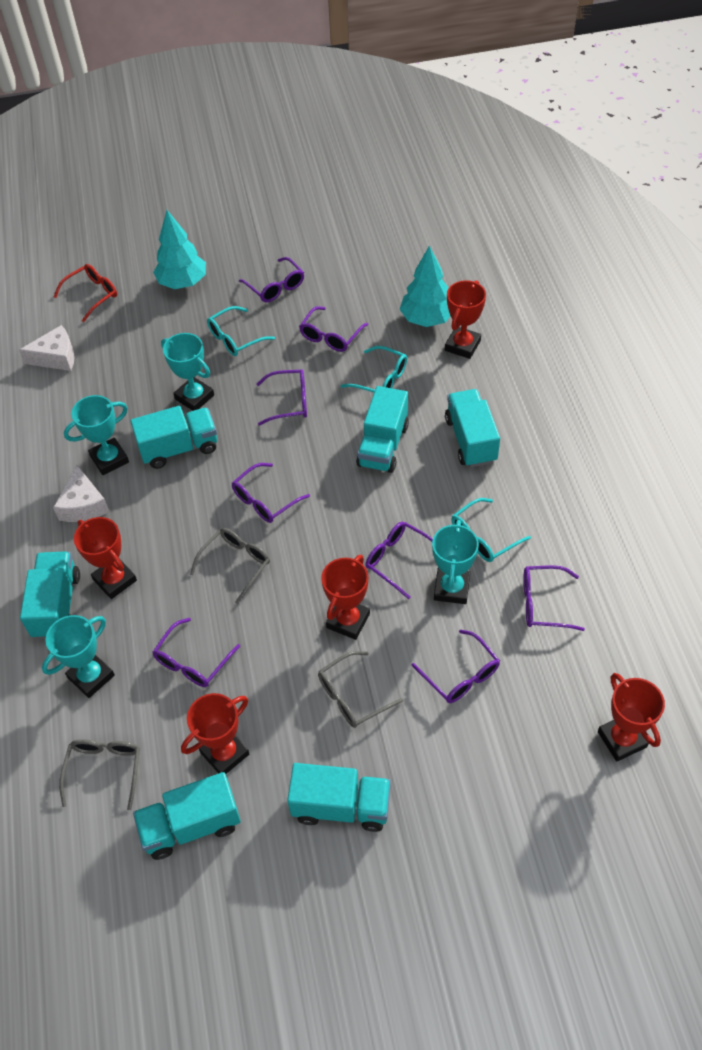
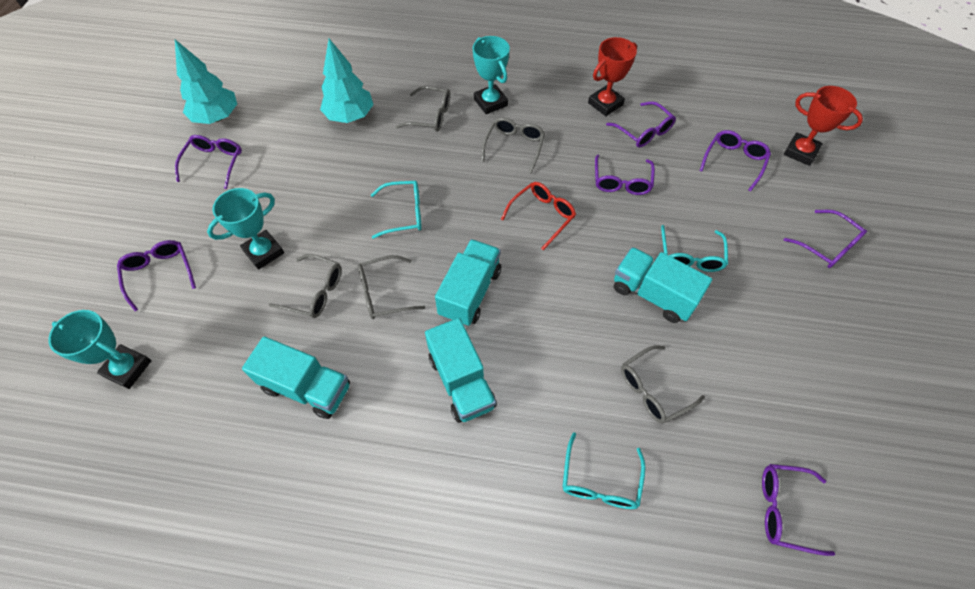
grey glasses: [59,739,140,811] [190,528,270,604] [318,651,403,728] = 3 -> [269,254,342,318] [358,255,425,319] [395,86,450,132] [481,117,545,173] [621,345,705,424] = 5
purple glasses: [153,618,240,687] [232,463,310,523] [239,257,304,303] [256,369,307,425] [299,306,368,352] [365,522,433,599] [411,629,500,703] [523,565,585,631] = 8 -> [117,240,196,311] [175,135,242,189] [595,155,655,195] [606,101,676,148] [700,130,771,191] [762,464,835,556] [784,210,867,268] = 7
red trophy: [74,517,137,599] [181,693,249,774] [321,555,370,640] [445,280,486,359] [598,673,665,761] = 5 -> [588,37,637,116] [784,86,863,166] = 2
turquoise trophy: [42,615,115,698] [64,395,129,475] [161,333,214,411] [432,520,479,604] = 4 -> [48,310,151,389] [207,188,284,270] [473,36,510,114] = 3
turquoise truck: [20,551,80,639] [130,406,217,469] [133,772,241,860] [287,763,391,832] [356,386,409,473] [445,389,500,467] = 6 -> [242,336,350,419] [425,318,497,423] [435,239,501,326] [614,247,712,323] = 4
white cheese: [19,325,74,371] [53,465,109,522] = 2 -> none = 0

